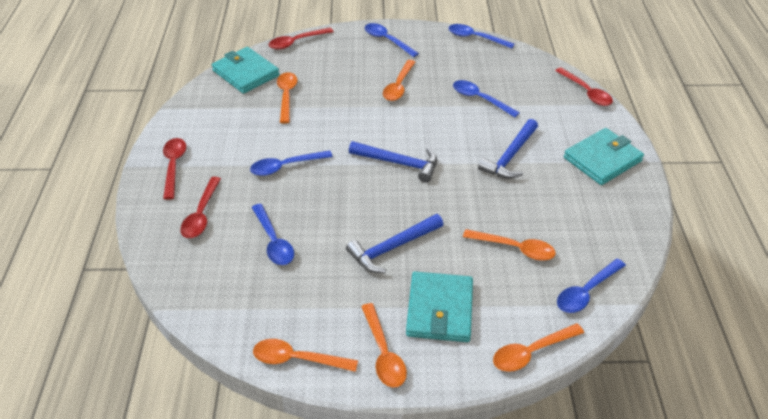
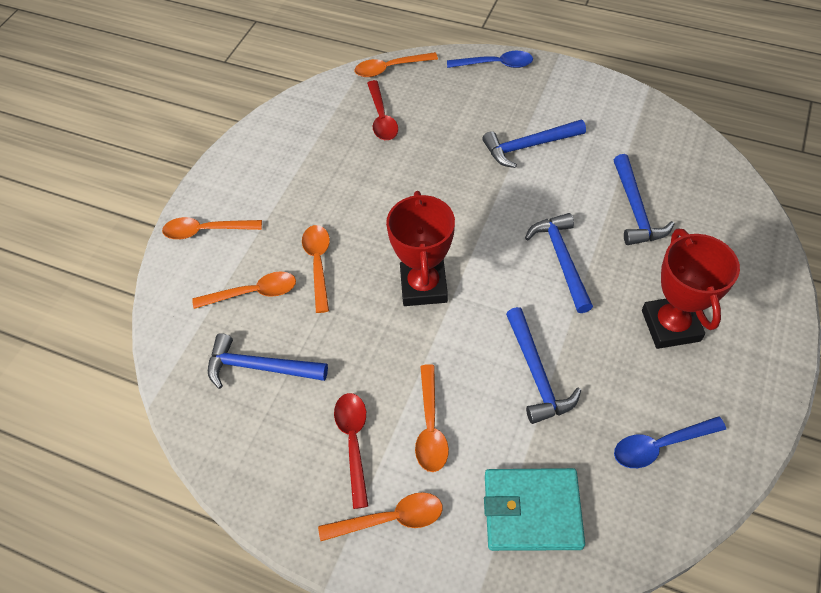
blue hammer: [346,214,443,273] [349,141,437,183] [478,119,538,179] = 3 -> [208,333,328,389] [482,120,586,168] [506,307,581,424] [525,213,593,313] [614,154,674,245] = 5
blue spoon: [250,150,333,176] [251,204,294,265] [365,23,419,57] [448,24,515,49] [453,80,520,117] [557,258,626,313] = 6 -> [447,51,533,68] [614,416,726,468] = 2
red spoon: [163,138,186,200] [180,177,221,238] [268,28,334,50] [555,67,613,106] = 4 -> [334,393,368,509] [367,80,398,140] = 2
red trophy: none = 0 -> [386,191,455,306] [642,229,740,349] = 2
turquoise wallet: [212,47,280,94] [406,271,473,342] [564,128,644,185] = 3 -> [484,468,585,551] = 1

